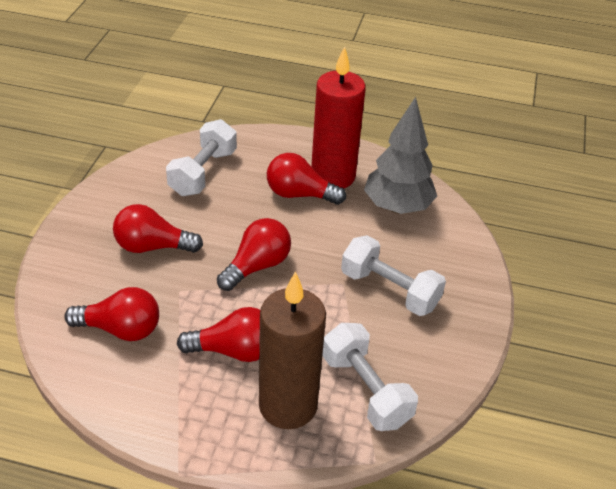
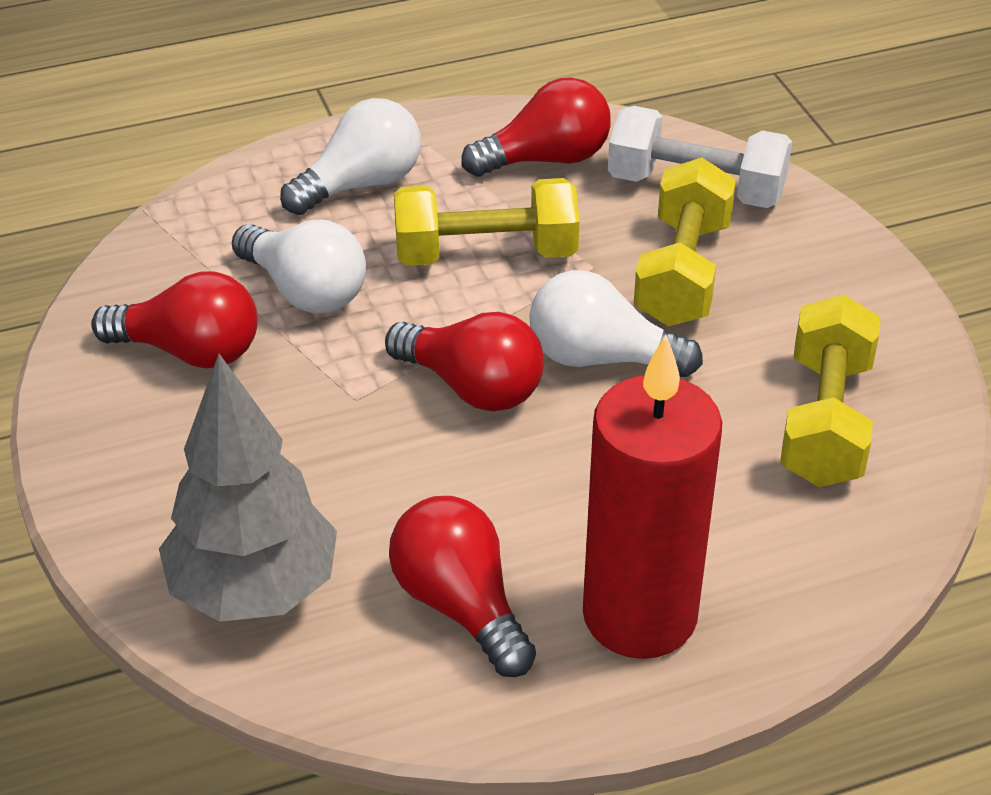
brown candle: [259,271,326,429] = 1 -> none = 0
red light bulb: [64,287,159,341] [113,204,203,253] [177,307,260,362] [217,218,291,291] [267,153,346,205] = 5 -> [91,271,257,368] [385,312,544,411] [389,496,536,677] [461,77,611,177] = 4
white dumbbell: [166,119,237,196] [322,323,418,431] [341,235,446,316] = 3 -> [608,106,792,208] = 1
white light bulb: none = 0 -> [232,220,366,314] [280,98,421,215] [529,270,703,377] = 3
yellow dumbbell: none = 0 -> [394,178,580,266] [634,157,736,326] [780,294,881,487] = 3

